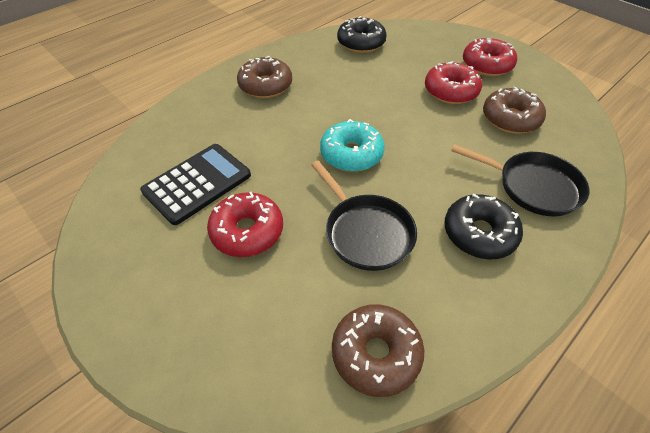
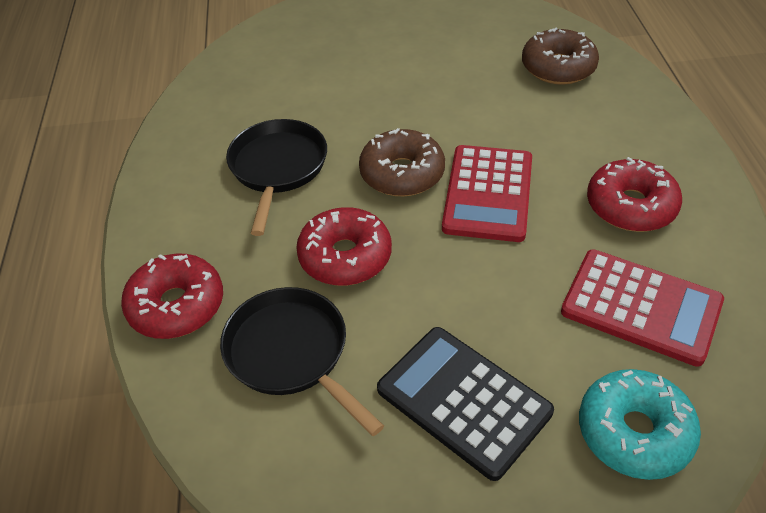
black donut: [337,16,387,53] [444,194,523,259] = 2 -> none = 0
brown donut: [237,56,292,98] [332,304,424,397] [483,87,546,134] = 3 -> [359,128,445,196] [522,27,599,85] = 2
red calculator: none = 0 -> [442,145,532,242] [561,249,724,367] = 2

